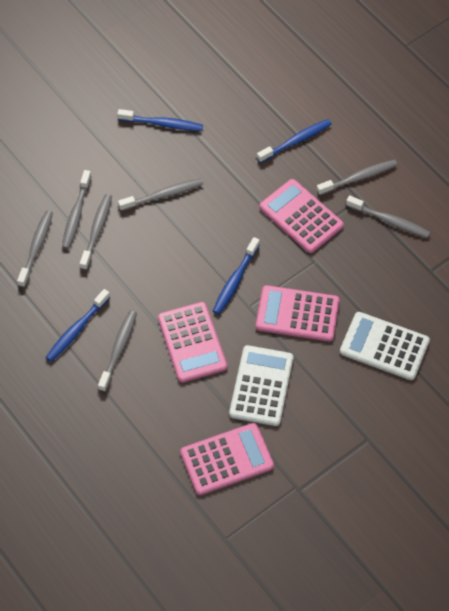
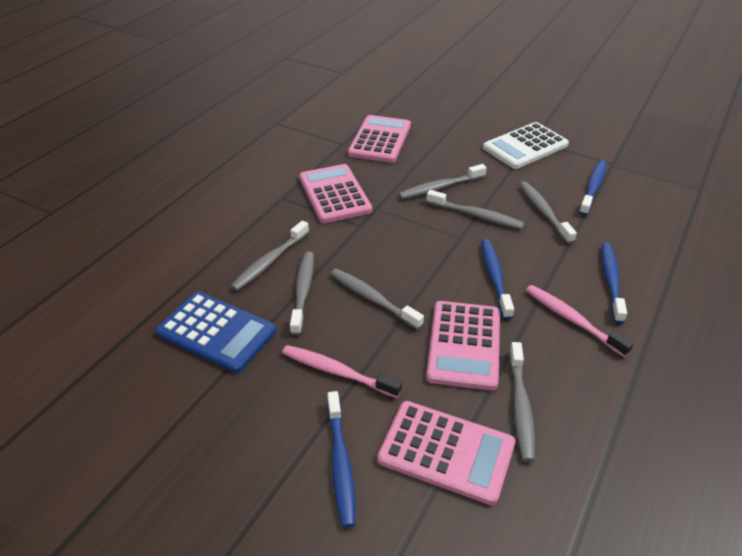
blue calculator: none = 0 -> [156,292,277,373] = 1
pink toothbrush: none = 0 -> [282,345,402,398] [526,285,633,357] = 2
white calculator: [229,345,293,426] [340,312,430,380] = 2 -> [483,122,569,169] = 1

